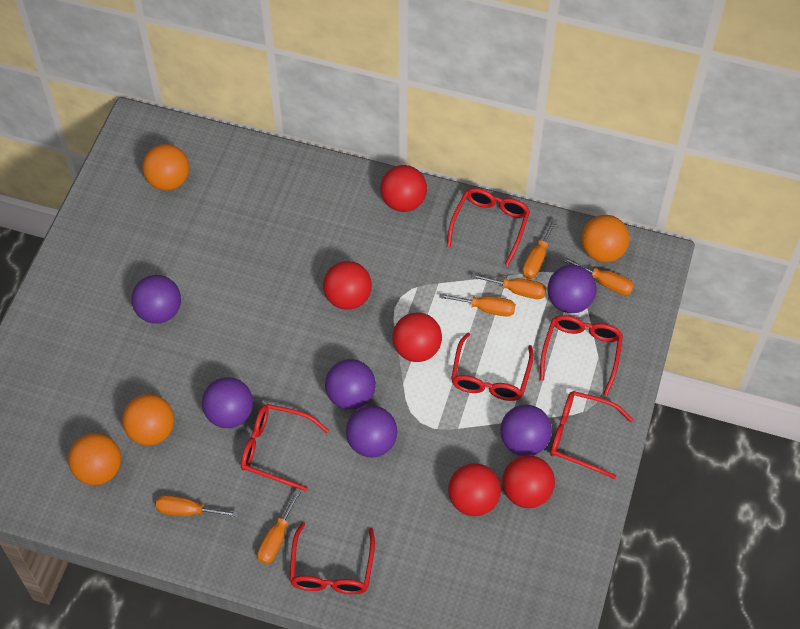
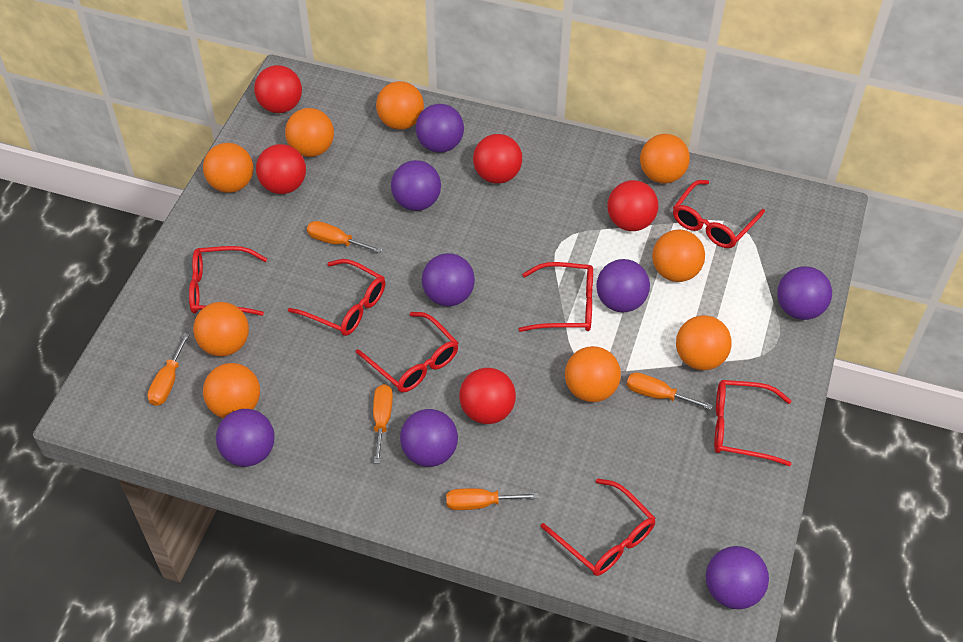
orange ball: [68,433,121,485] [122,394,174,446] [142,144,189,191] [581,215,629,263] = 4 -> [193,302,249,356] [203,143,253,193] [203,363,260,418] [285,108,334,157] [376,81,424,130] [565,346,621,402] [640,134,690,183] [652,230,705,282] [676,315,732,370] = 9
orange screwdriver: [156,495,238,517] [257,490,301,564] [439,293,516,317] [471,273,546,299] [522,219,557,279] [563,257,634,295] = 6 -> [147,333,190,406] [307,221,382,253] [373,384,393,464] [446,488,539,510] [627,372,713,410] = 5
purple ball: [131,275,181,324] [202,377,253,428] [325,359,376,410] [346,406,398,457] [500,405,552,456] [548,265,596,313] = 6 -> [216,409,275,467] [391,160,441,211] [400,409,458,467] [416,104,464,153] [422,253,475,306] [596,259,650,312] [706,546,769,609] [777,266,832,320] = 8
red glasses: [241,404,329,491] [289,522,375,594] [447,188,530,266] [451,332,534,401] [540,315,623,396] [550,391,633,479] = 6 -> [189,246,267,316] [288,259,385,336] [356,312,458,392] [518,262,593,332] [541,478,656,576] [673,180,765,248] [714,380,792,466] = 7

